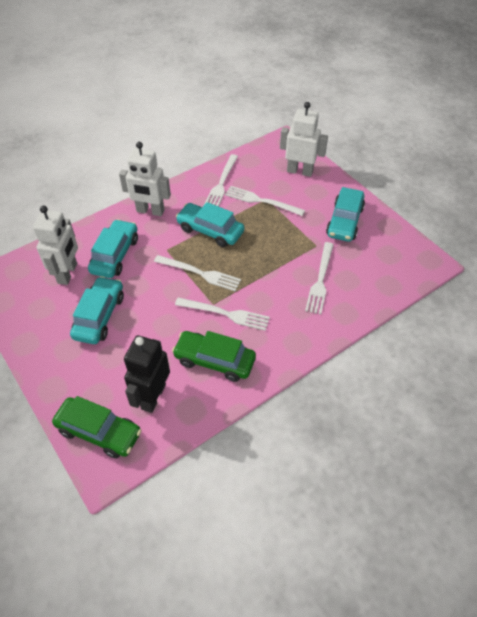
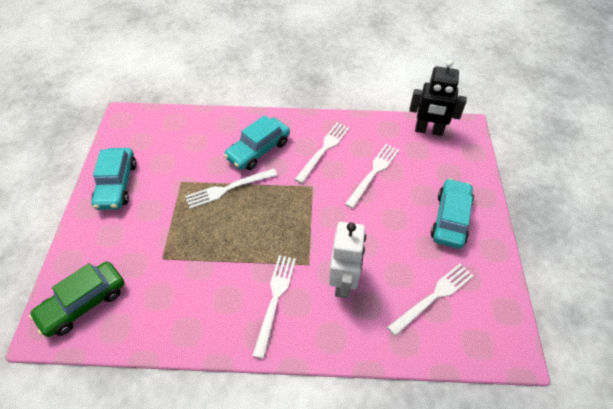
green car: [52,396,142,459] [172,331,256,382] = 2 -> [29,261,125,337] = 1
turquoise car: [70,276,124,344] [88,219,138,278] [176,202,244,247] [326,187,365,242] = 4 -> [91,148,137,210] [224,115,290,170] [431,178,474,249] = 3
white robot: [33,206,78,285] [119,142,171,216] [280,102,328,177] = 3 -> [329,222,366,298] = 1

